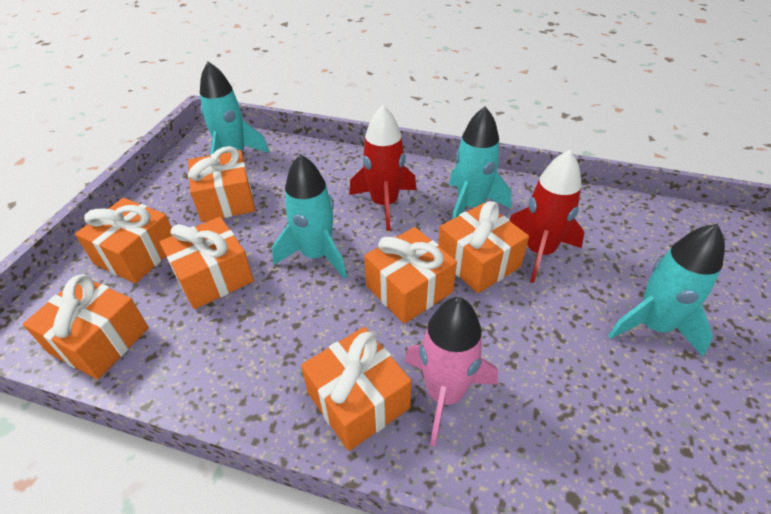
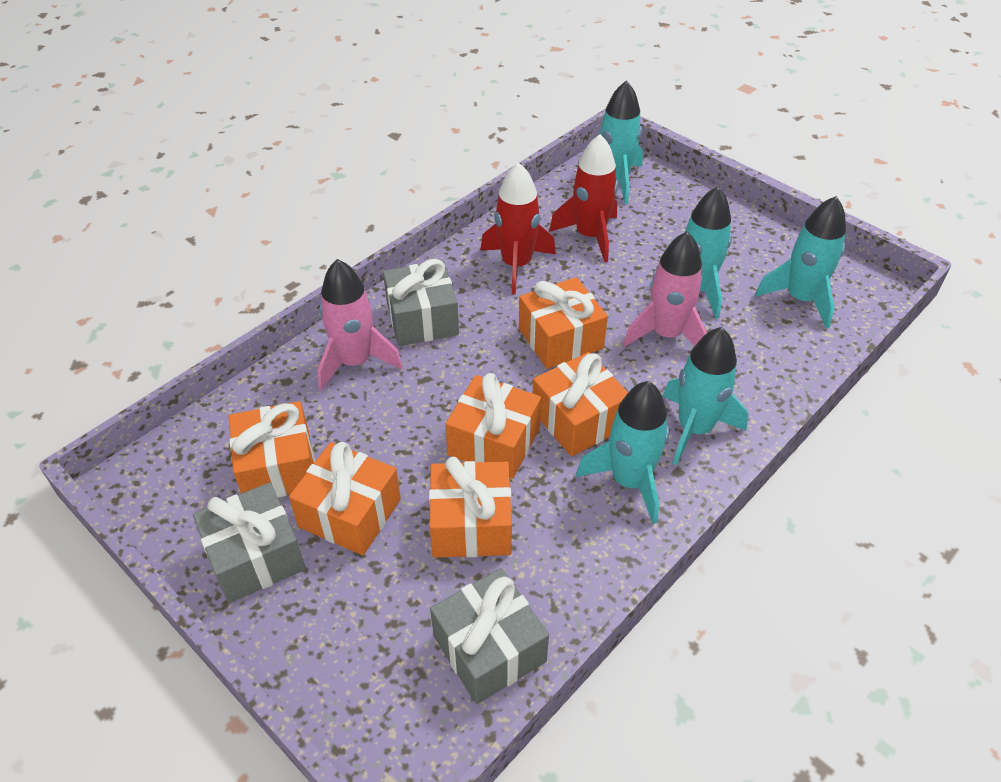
grey gift: none = 0 -> [193,482,306,603] [383,259,459,346] [430,568,549,704] = 3
orange gift: [23,274,149,379] [75,198,172,283] [160,217,254,309] [188,146,255,222] [301,327,412,451] [364,227,457,324] [438,201,529,293] = 7 -> [229,401,315,498] [289,442,401,555] [429,457,512,558] [445,373,541,479] [519,277,608,369] [533,352,628,456] = 6
pink rocket: [405,297,498,447] = 1 -> [317,259,403,391] [623,232,707,347] = 2
turquoise rocket: [200,61,269,155] [272,154,347,279] [449,106,512,219] [608,224,725,357] = 4 -> [576,381,669,524] [580,80,643,205] [651,187,732,319] [663,327,748,465] [755,196,846,329] = 5

